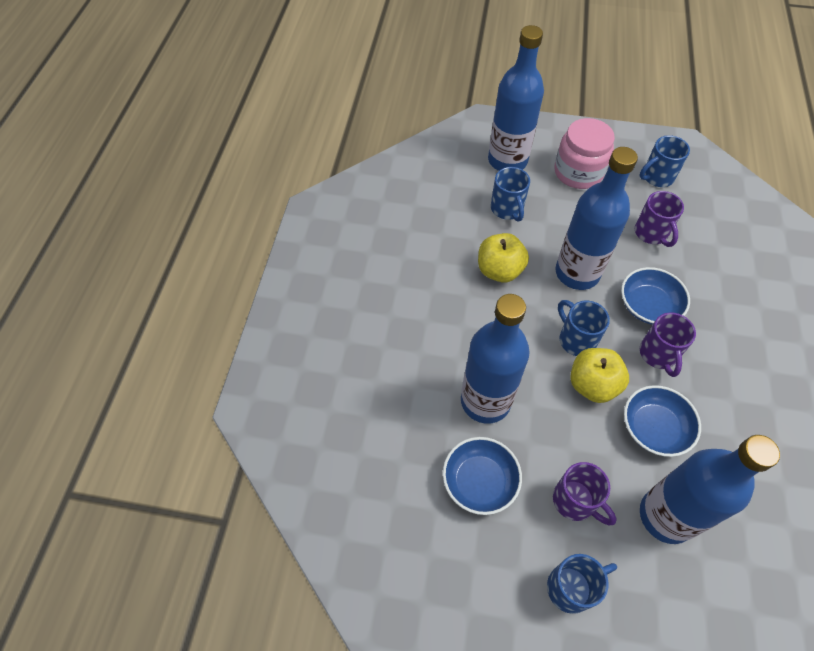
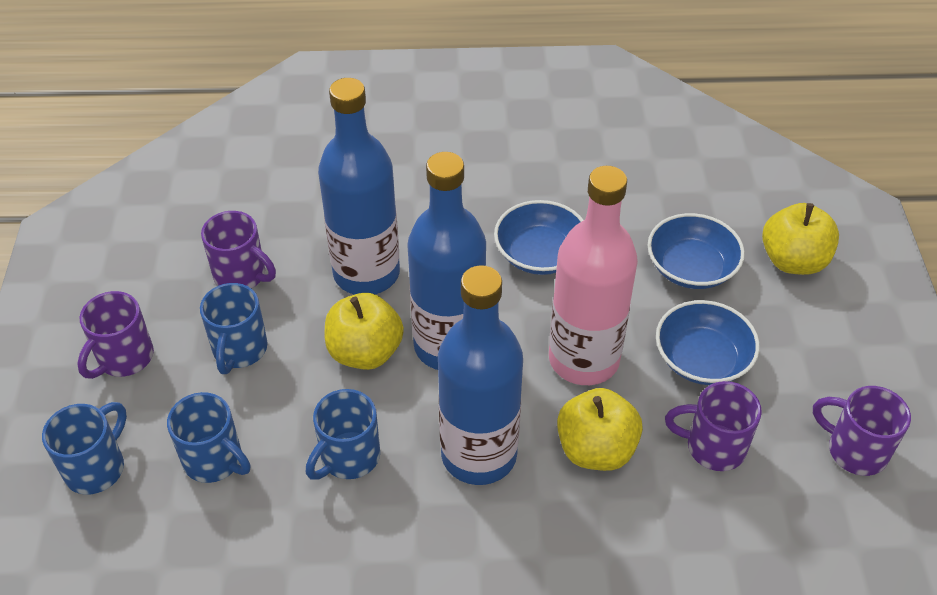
blue bottle: [461,294,530,424] [488,25,544,171] [555,147,638,290] [640,435,780,544] = 4 -> [318,78,400,295] [407,152,486,370] [438,265,523,485] = 3
pink bottle: none = 0 -> [549,166,638,385] = 1
pink jar: [554,118,615,189] = 1 -> none = 0
purple mug: [553,462,616,526] [635,191,684,247] [640,312,696,377] = 3 -> [77,291,154,379] [201,211,276,288] [665,381,762,471] [813,386,911,476] = 4
yellow apple: [478,233,529,282] [570,348,629,403] = 2 -> [325,293,404,370] [557,388,643,471] [762,203,839,275] = 3

